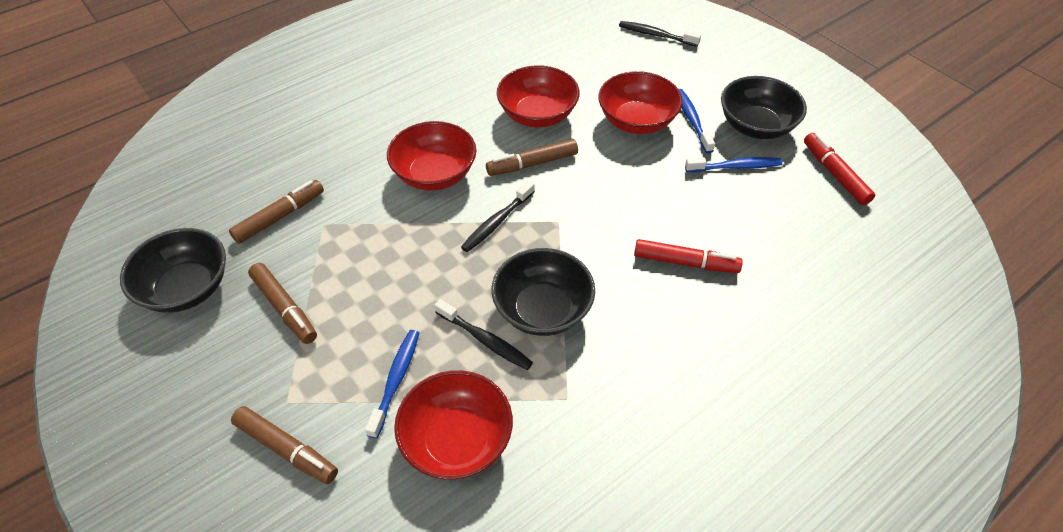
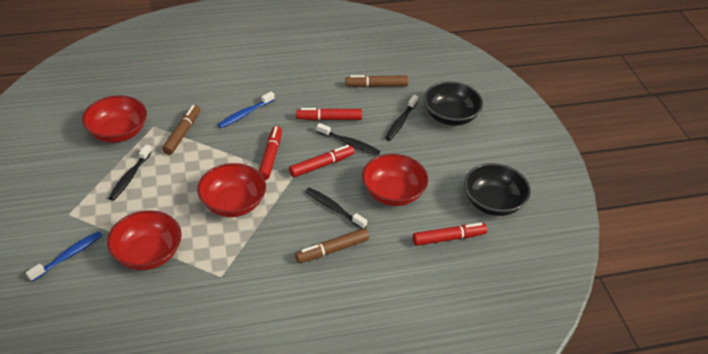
black bowl: [120,228,226,313] [491,248,595,336] [721,76,807,139] = 3 -> [423,81,483,126] [464,163,531,216] = 2
black toothbrush: [434,299,533,370] [461,181,535,252] [619,21,701,47] = 3 -> [109,145,152,201] [306,188,367,229] [317,123,381,155] [385,95,418,141] = 4
blue toothbrush: [365,330,419,439] [678,89,715,153] [685,157,782,172] = 3 -> [26,231,102,282] [218,92,275,128] = 2
brown marker: [229,180,324,244] [231,406,338,484] [248,263,317,344] [486,139,578,176] = 4 -> [162,105,200,155] [295,228,369,263] [345,75,408,87] = 3
red marker: [634,239,743,273] [804,133,875,205] = 2 -> [259,126,282,180] [289,145,354,178] [296,108,362,121] [413,223,487,246] = 4

